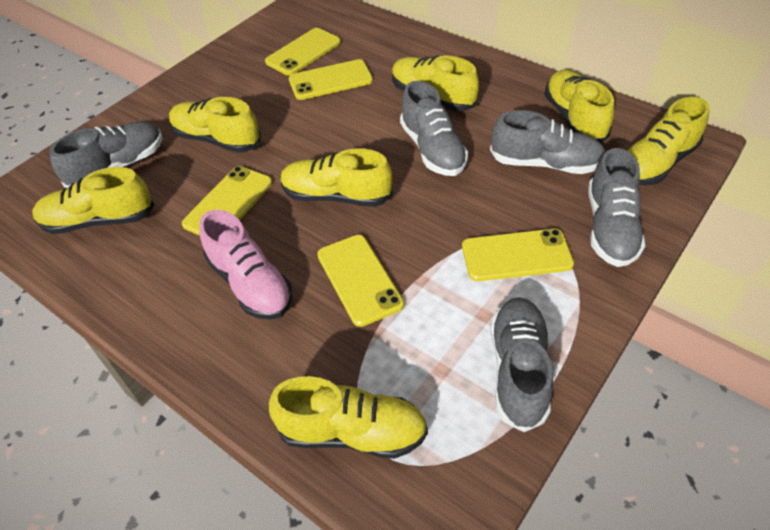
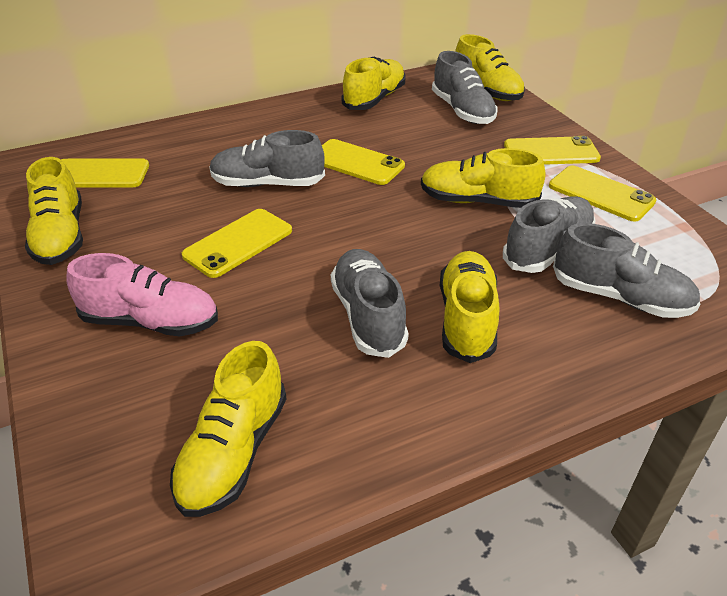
yellow shoe: [32,167,154,234] [169,97,261,153] [269,376,428,459] [280,148,393,207] [392,56,479,111] [544,70,614,143] [628,97,710,185] = 7 -> [25,157,83,265] [170,341,286,517] [341,57,406,110] [421,148,545,208] [440,251,499,363] [455,34,525,101] = 6

